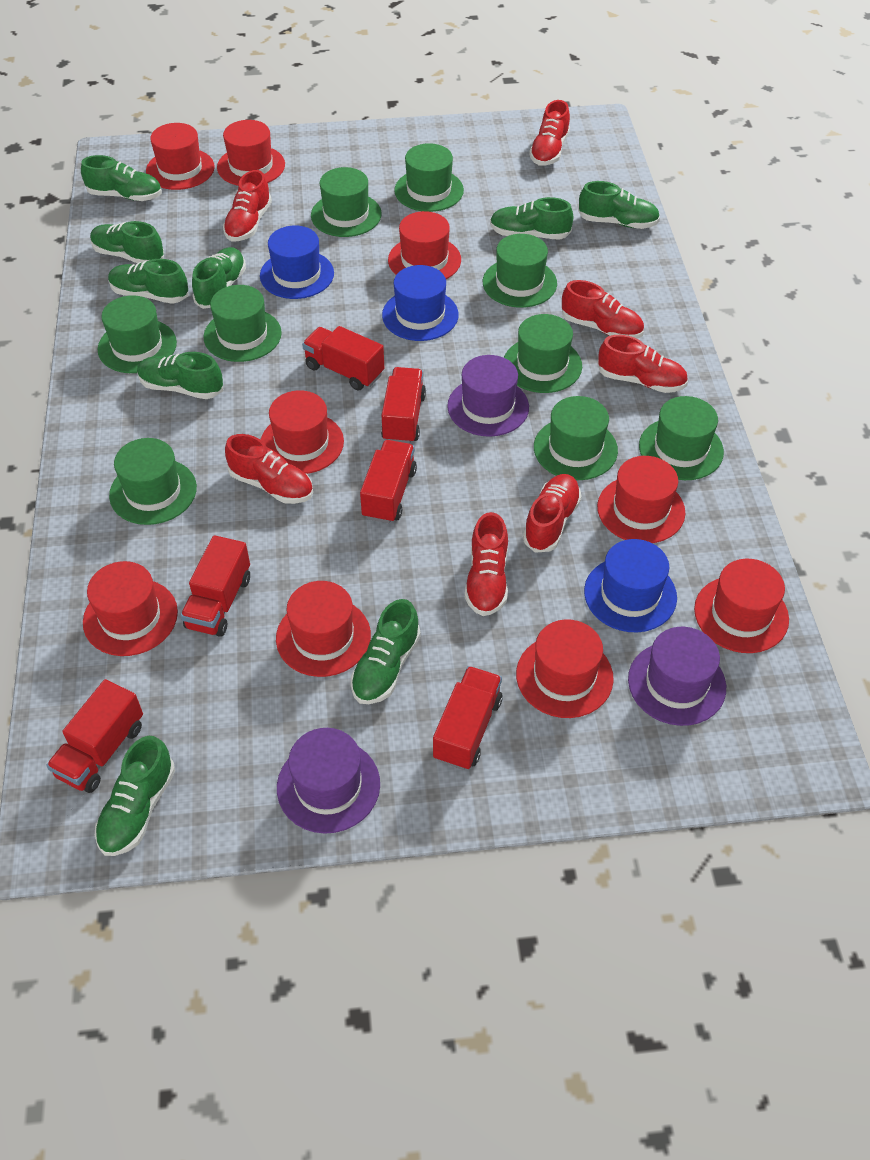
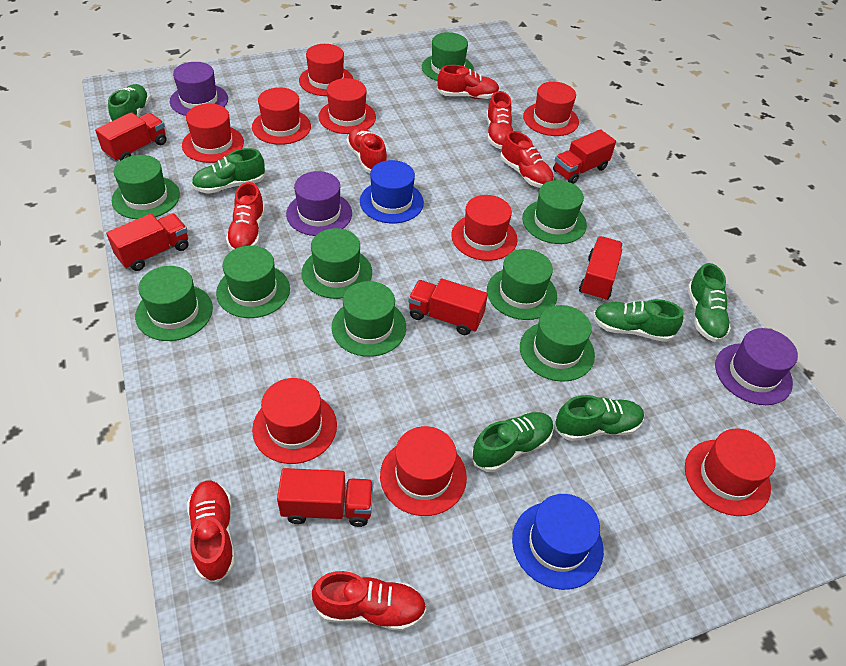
blue hat: [260,226,334,299] [382,265,459,341] [584,539,677,633] = 3 -> [360,160,424,223] [512,494,604,590] = 2
green shoe: [81,155,162,201] [90,221,164,263] [95,736,175,856] [108,259,189,304] [137,352,223,399] [192,247,246,309] [351,599,421,704] [490,197,573,240] [578,181,660,229] = 9 -> [108,84,150,122] [191,148,265,194] [472,412,554,472] [555,395,644,441] [593,299,683,342] [687,263,731,342] = 6

